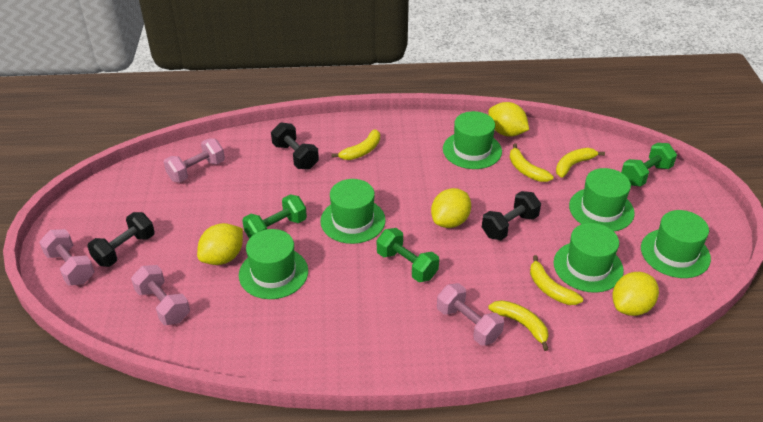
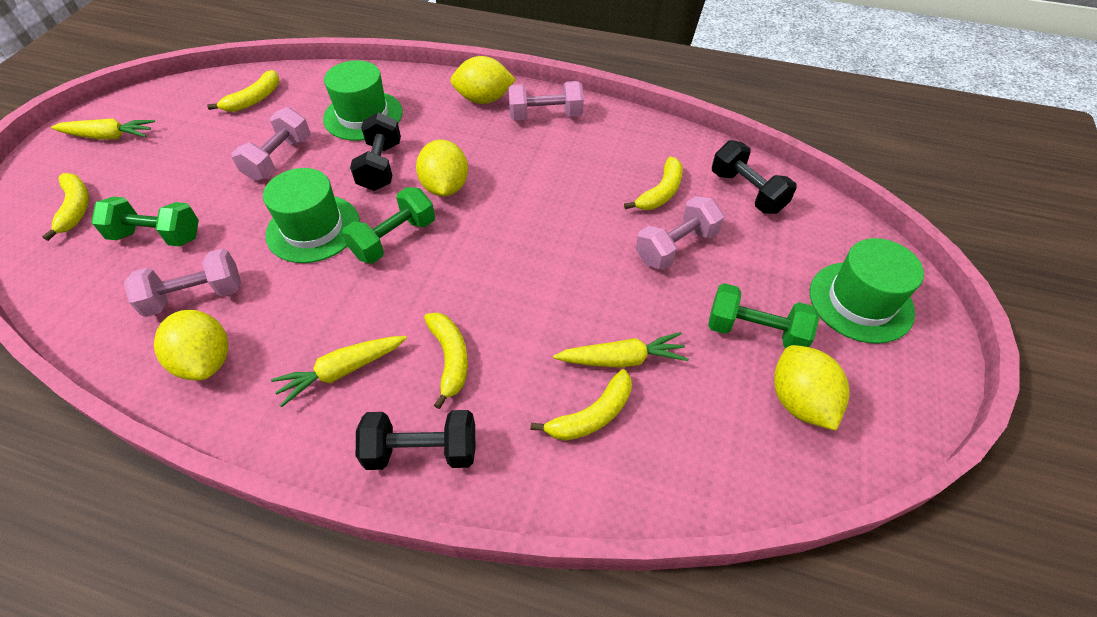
green hat: [239,229,308,299] [320,179,386,244] [443,111,502,169] [553,223,624,293] [569,168,635,231] [641,210,711,278] = 6 -> [263,168,360,263] [323,60,403,141] [810,238,924,344] = 3
yellow carrot: none = 0 -> [51,119,155,139] [271,336,407,407] [553,332,689,368] = 3

